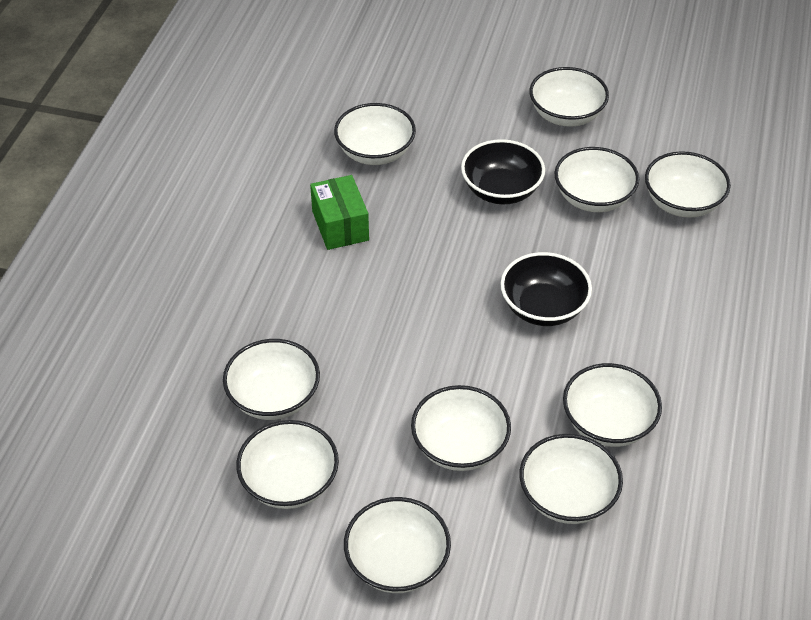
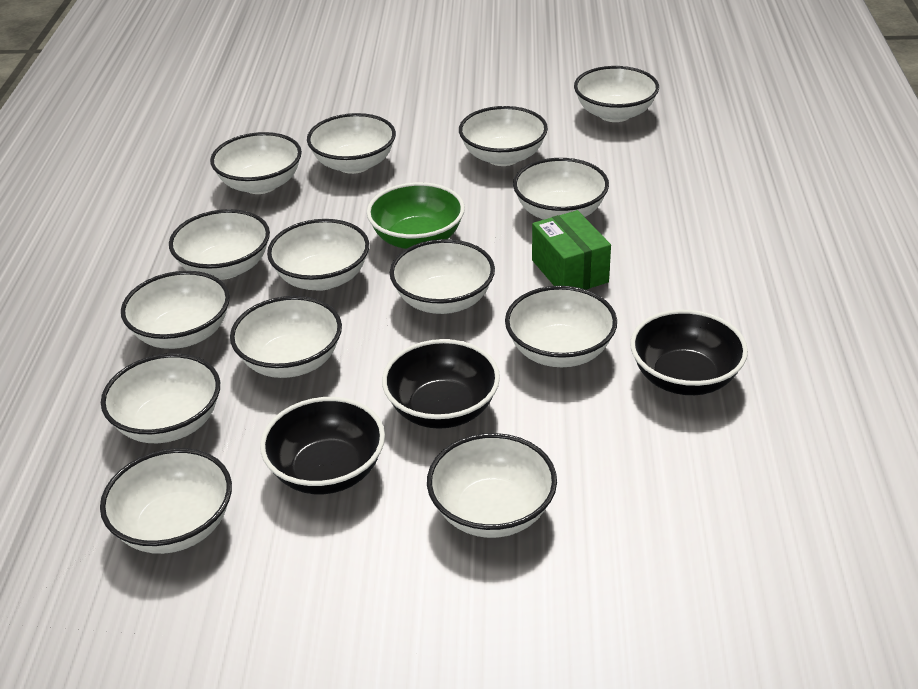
black bowl: [461,139,545,204] [501,252,592,326] = 2 -> [260,397,385,494] [382,339,500,429] [630,310,748,395] = 3
green bowl: none = 0 -> [367,182,465,249] = 1
white bowl: [223,339,320,420] [236,420,339,509] [334,103,416,165] [344,497,451,593] [411,385,511,471] [520,434,623,524] [529,67,609,127] [554,147,639,212] [563,363,662,447] [645,151,731,218] = 10 -> [100,448,232,554] [101,353,220,443] [121,271,230,349] [169,209,270,280] [210,132,302,194] [230,296,342,378] [267,219,369,291] [307,113,396,174] [390,239,495,314] [427,433,557,538] [459,106,548,166] [505,286,617,367] [513,158,609,220] [574,66,659,122] = 14

